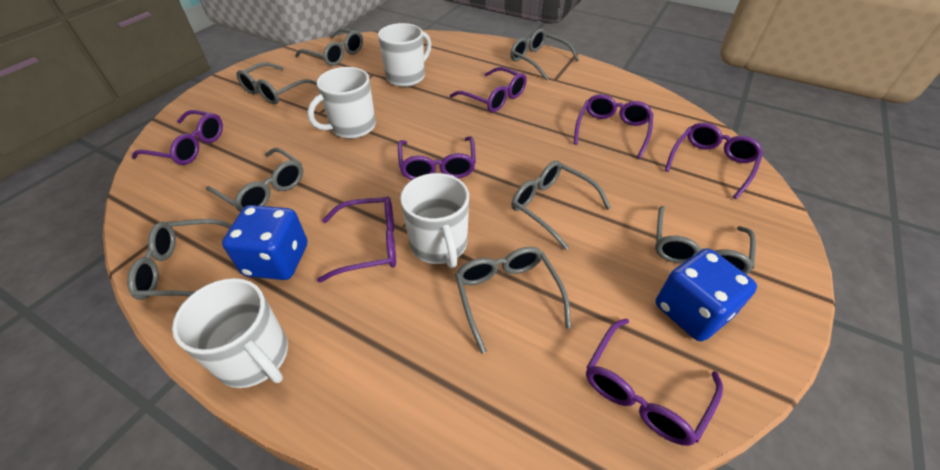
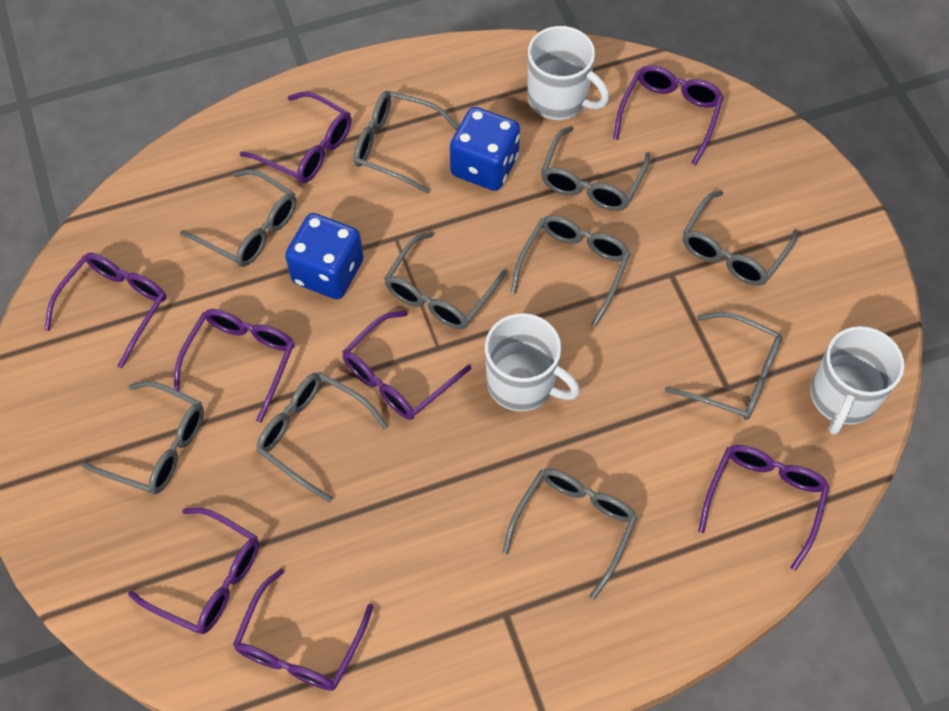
grey glasses: [127,219,232,300] [206,148,303,212] [237,62,317,104] [295,28,363,66] [455,247,571,354] [510,29,579,80] [512,160,611,250] [655,206,756,275] = 8 -> [81,381,204,494] [180,169,296,267] [257,372,388,503] [354,91,459,194] [384,232,507,329] [502,468,638,600] [511,215,631,326] [541,126,650,211] [665,312,783,420] [683,190,798,286] = 10
purple glasses: [132,110,223,165] [317,196,396,283] [398,136,476,180] [450,67,527,112] [574,94,653,159] [586,318,723,446] [665,123,763,199] = 7 -> [45,253,166,368] [128,508,259,634] [174,309,295,423] [233,568,373,691] [240,91,351,184] [342,311,471,420] [613,65,724,166] [698,445,830,571] = 8
white mug: [172,278,288,388] [307,67,376,139] [378,23,431,87] [400,173,469,268] = 4 -> [485,313,580,411] [527,26,609,120] [810,326,904,435] = 3

